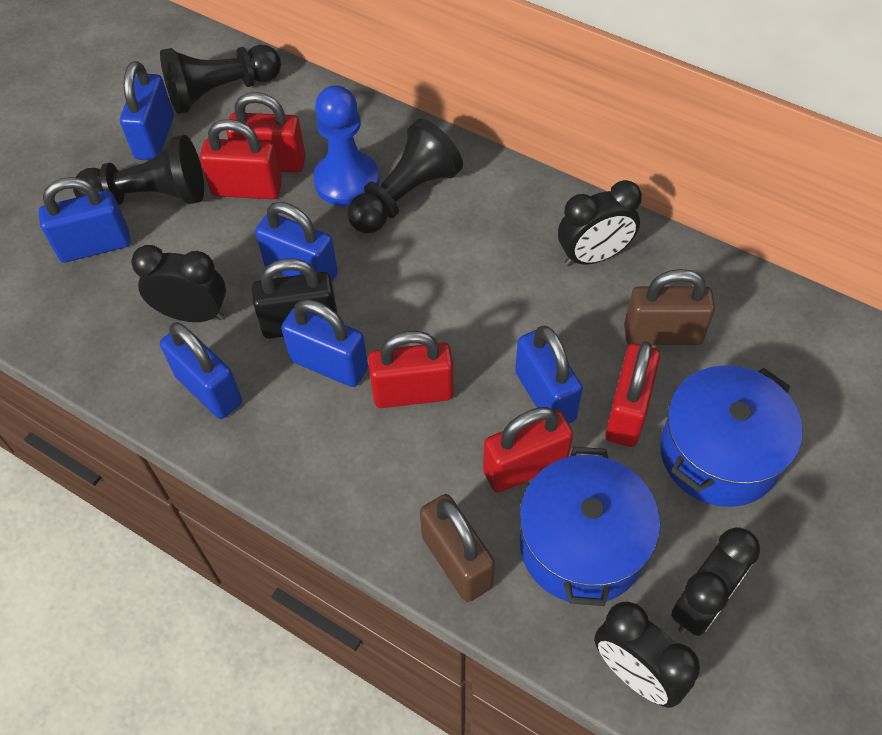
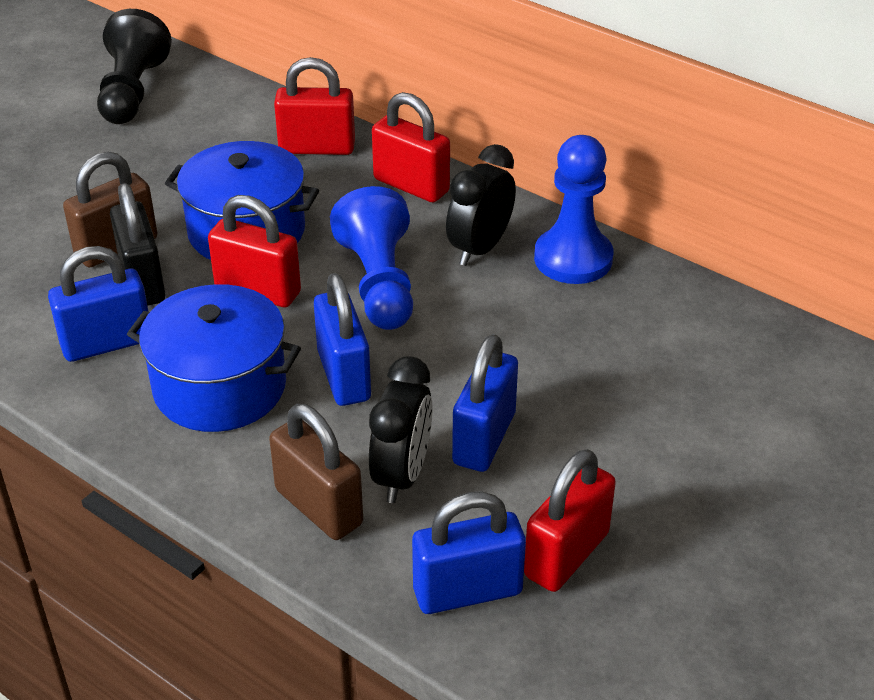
black clock: [131,245,226,322] [558,180,642,266] [594,602,700,708] [671,527,760,636] = 4 -> [369,356,433,503] [446,144,516,266] = 2
black pawn: [73,135,204,205] [160,45,281,114] [347,119,463,233] = 3 -> [97,9,172,124] = 1
blue padlock: [38,177,131,262] [120,61,174,160] [160,322,242,419] [255,202,338,281] [281,299,368,387] [515,326,583,424] = 6 -> [48,246,149,362] [314,273,371,406] [412,491,526,614] [452,334,518,472] = 4
blue pawn: [313,85,379,206] = 1 -> [330,186,413,330] [534,135,613,284] = 2
red padlock: [200,119,282,199] [226,92,306,173] [368,331,454,408] [483,407,573,493] [605,341,660,447] = 5 -> [208,195,301,307] [274,57,355,155] [372,92,450,203] [524,449,616,592] = 4

